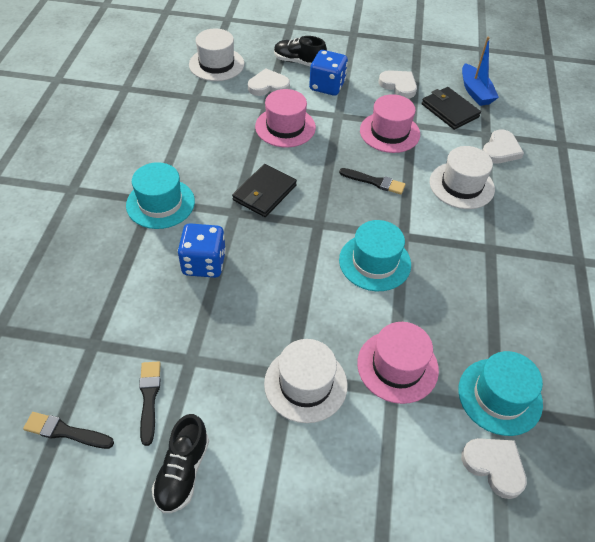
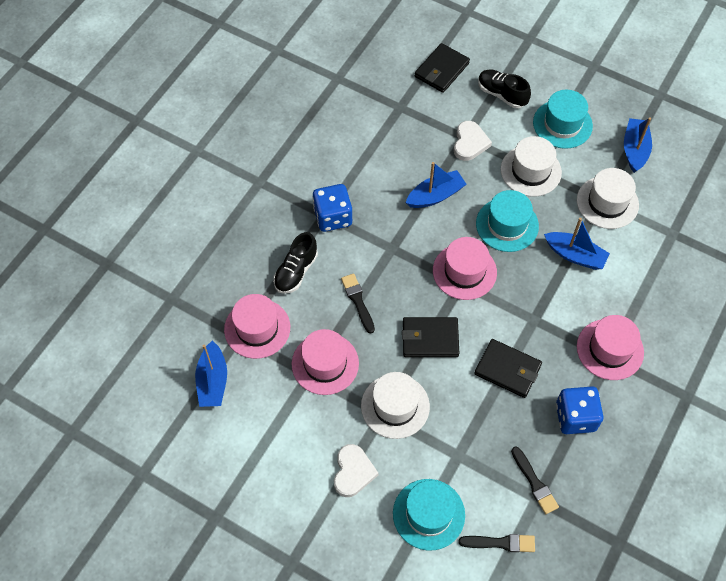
black wallet: [232,164,297,217] [422,87,481,130] = 2 -> [402,317,459,357] [415,43,470,93] [474,339,542,398] = 3
blue boat: [462,36,499,106] = 1 -> [195,340,227,407] [406,162,467,208] [544,218,610,270] [624,117,652,173] = 4
pink hat: [255,89,316,147] [357,322,439,404] [360,94,420,153] = 3 -> [224,294,290,359] [292,329,359,395] [433,237,497,300] [577,315,644,380] = 4
white heart: [248,68,290,96] [378,70,417,99] [461,438,527,499] [483,130,524,164] = 4 -> [334,444,378,497] [454,121,492,161] = 2

